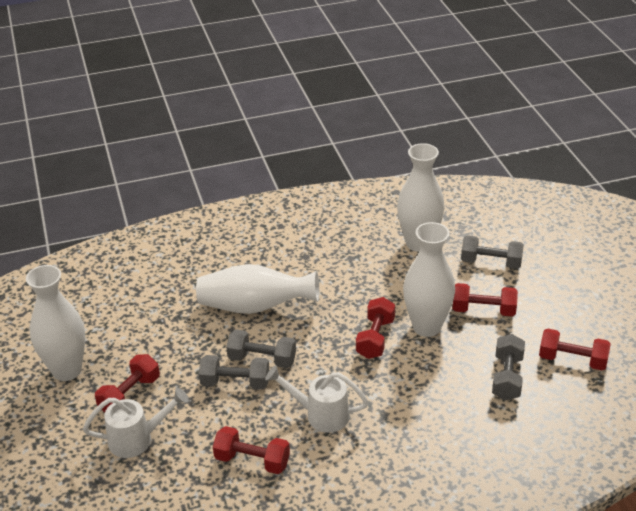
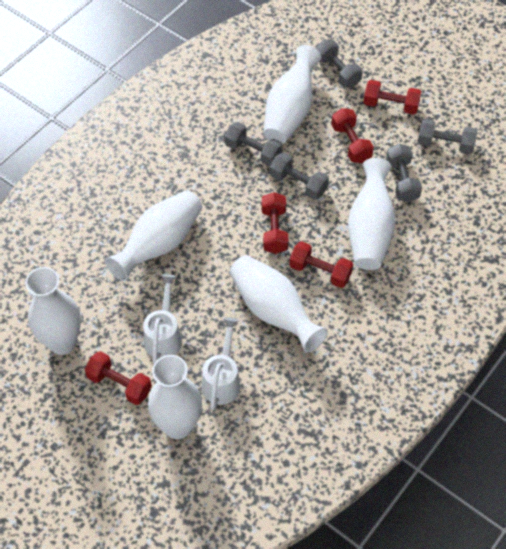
grey dumbbell: [199,355,269,389] [226,330,296,368] [461,235,524,269] [492,334,525,401] = 4 -> [225,122,283,166] [270,153,329,200] [315,40,363,88] [386,144,422,202] [418,119,477,154] = 5
white vase: [26,265,86,381] [196,264,319,314] [397,143,445,252] [403,222,455,337] = 4 -> [25,267,81,355] [105,190,202,281] [148,355,202,439] [230,255,328,353] [263,45,321,144] [348,158,396,270] = 6

